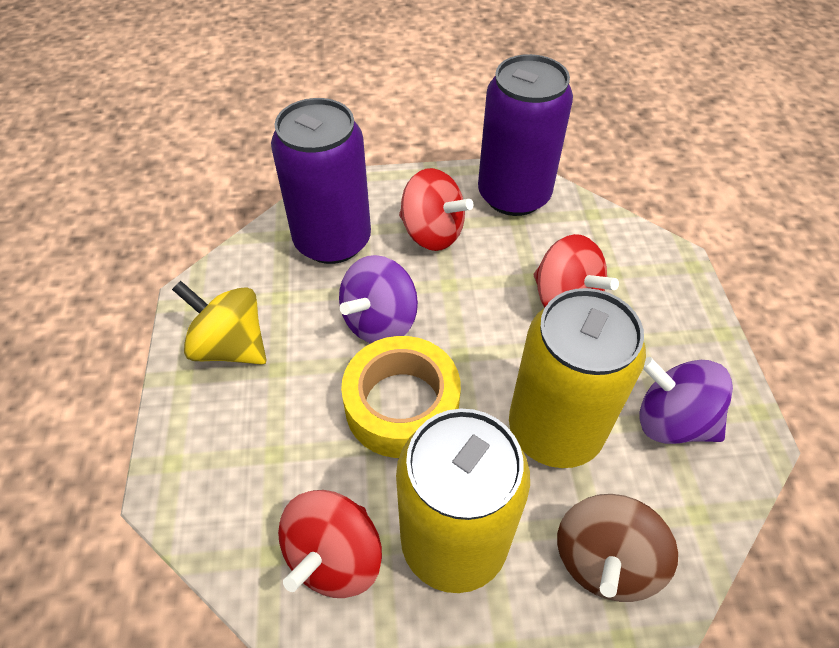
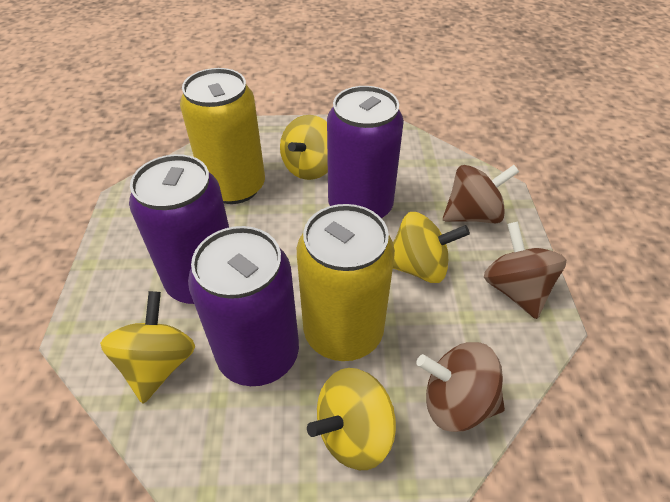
brown spinning top: [557,494,678,602] = 1 -> [416,342,505,432] [443,165,519,223] [484,222,566,319] = 3
purple can: [271,98,371,264] [478,54,573,216] = 2 -> [129,154,229,304] [188,226,299,386] [327,86,404,218] = 3
purple spinning top: [339,255,418,344] [639,357,733,444] = 2 -> none = 0
red spinning top: [278,490,382,598] [399,168,473,251] [534,234,619,308] = 3 -> none = 0
yellow spinning top: [172,281,266,365] = 1 -> [100,291,195,403] [280,115,328,180] [307,368,396,470] [393,212,470,283] = 4
yellow tape: [341,336,461,458] = 1 -> none = 0

